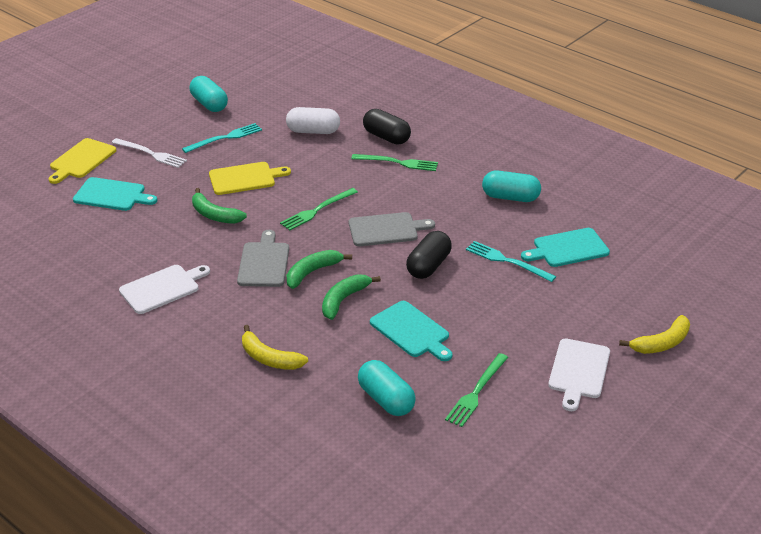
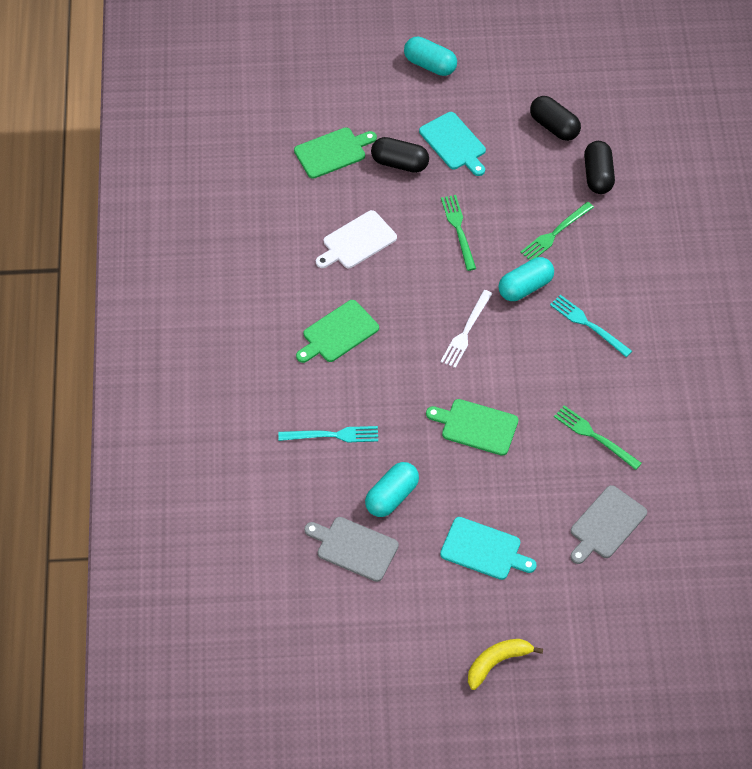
black capsule: [363,109,411,144] [406,231,452,279] = 2 -> [371,137,429,173] [530,96,581,141] [584,141,615,194] = 3
green banana: [192,188,247,224] [287,250,352,289] [322,274,381,320] = 3 -> none = 0
green cutting board: none = 0 -> [294,127,377,179] [296,300,379,363] [426,399,518,456] = 3
turquoise cutting board: [73,177,158,211] [370,301,453,361] [521,228,610,267] = 3 -> [419,112,486,176] [440,517,537,580] = 2
white capsule: [286,107,340,134] = 1 -> none = 0
white cutting board: [119,265,210,314] [548,338,610,411] = 2 -> [316,210,397,268] = 1
yellow banana: [242,325,308,370] [619,315,690,354] = 2 -> [468,639,543,690] = 1
yellow cutting board: [49,138,116,184] [209,162,291,195] = 2 -> none = 0

